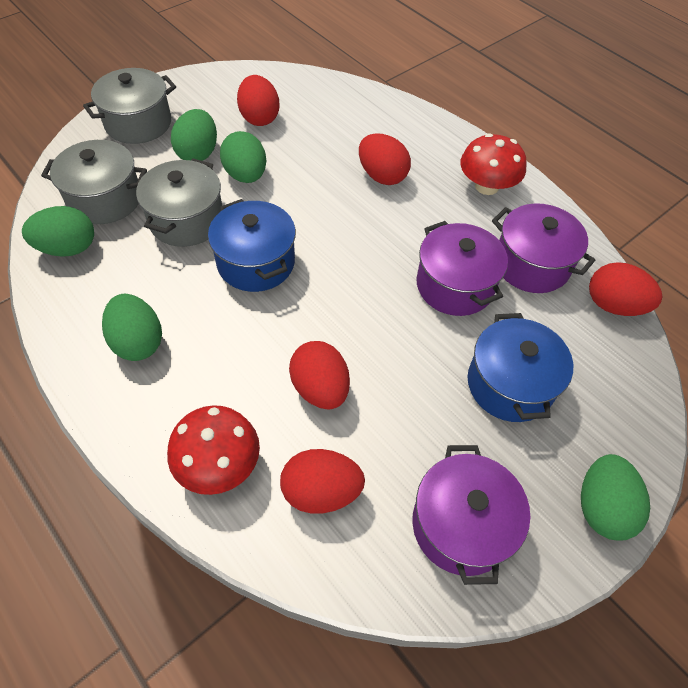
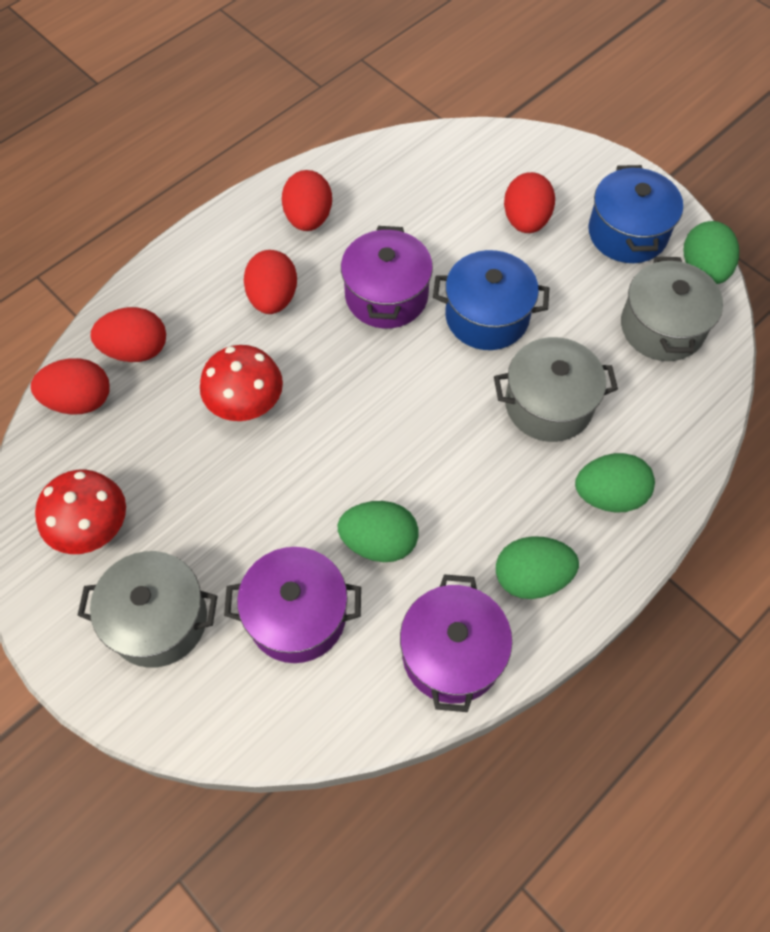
green egg: [22,206,94,257] [102,294,162,361] [171,109,217,161] [220,131,266,183] [581,454,650,541] = 5 -> [337,501,419,562] [496,536,579,599] [575,453,655,513] [684,221,739,284] = 4

